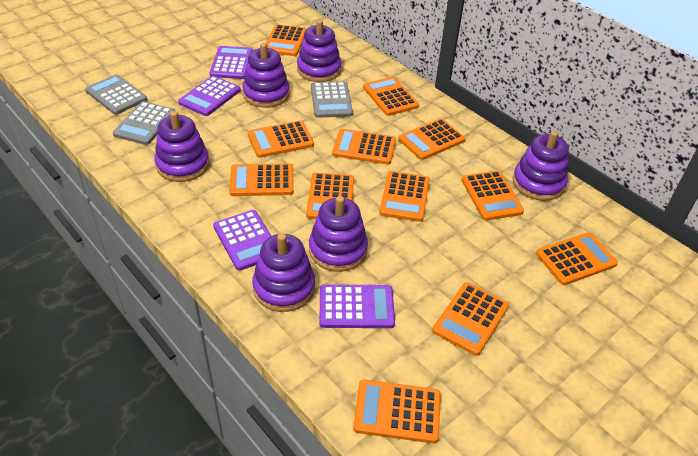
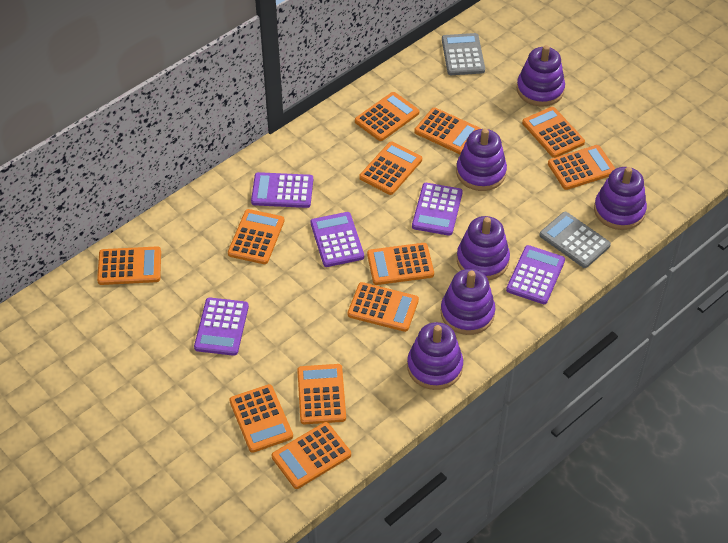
grey calculator: [85,74,147,115] [113,101,175,145] [311,81,353,118] = 3 -> [442,33,485,75] [539,212,611,268] = 2
purple calculator: [178,76,241,116] [210,46,253,79] [213,210,271,271] [319,284,395,328] = 4 -> [194,298,249,356] [251,172,313,208] [311,212,364,267] [412,183,463,236] [506,245,565,304] = 5

